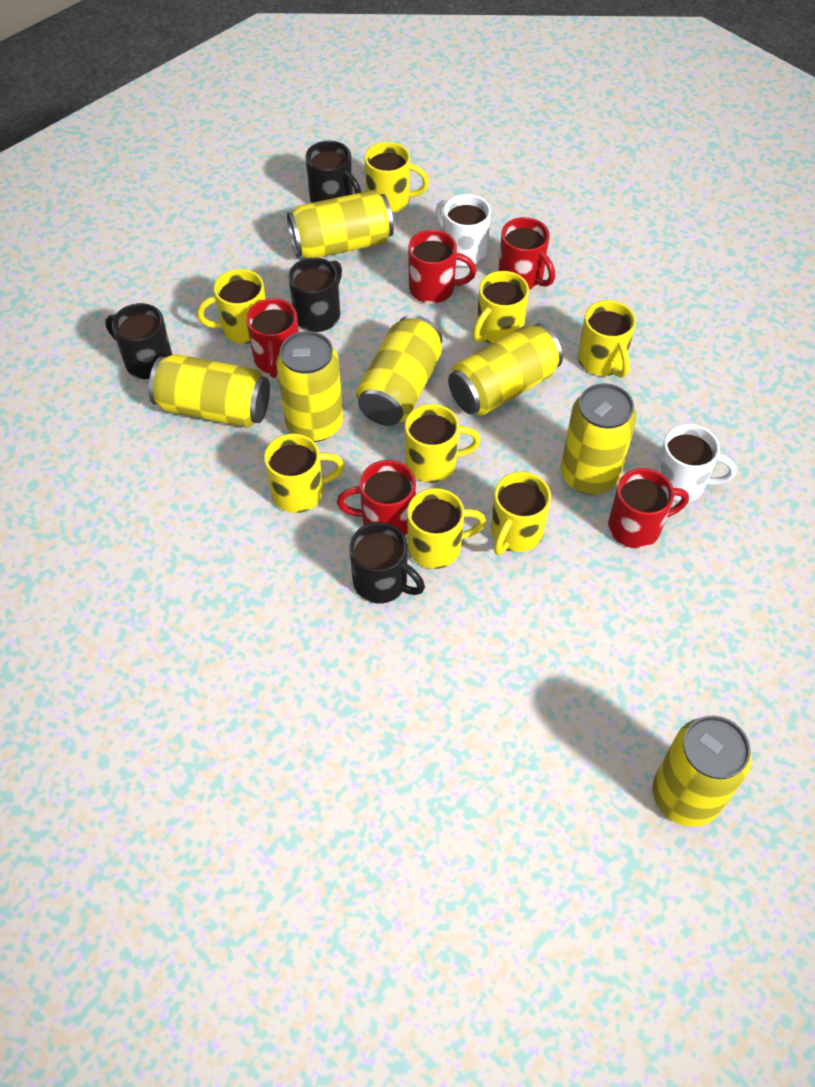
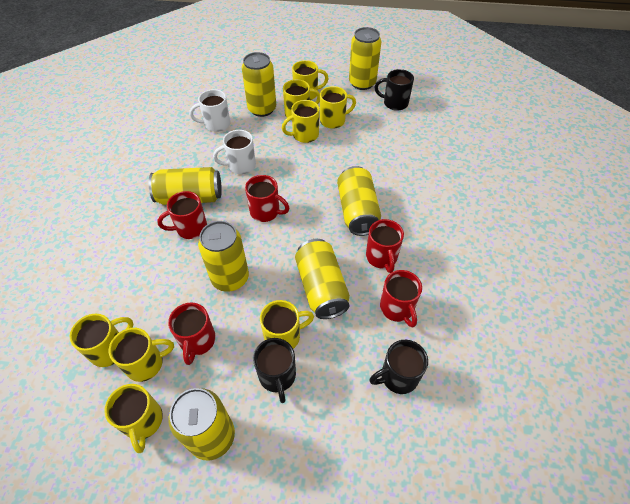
black mug: [105,303,172,379] [288,257,342,332] [305,141,361,203] [349,522,425,603] = 4 -> [253,338,296,403] [369,340,428,394] [375,69,414,111] = 3

